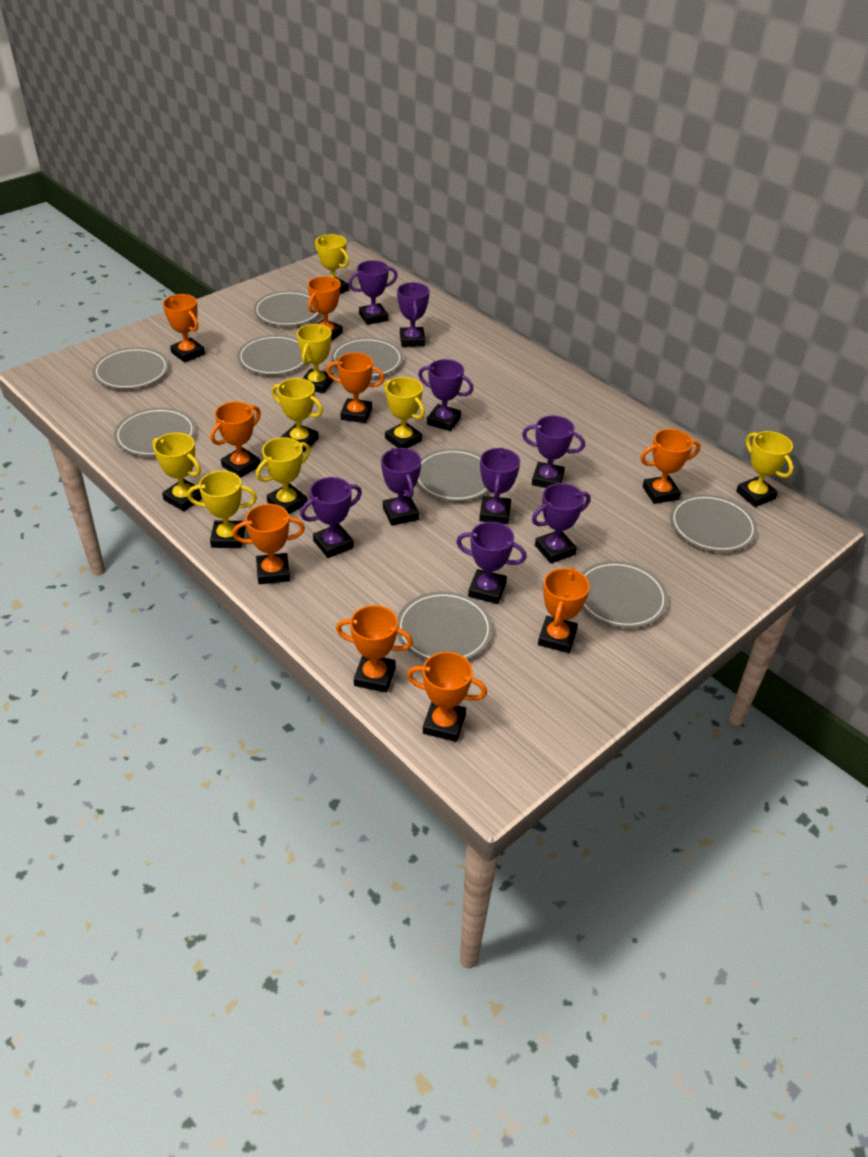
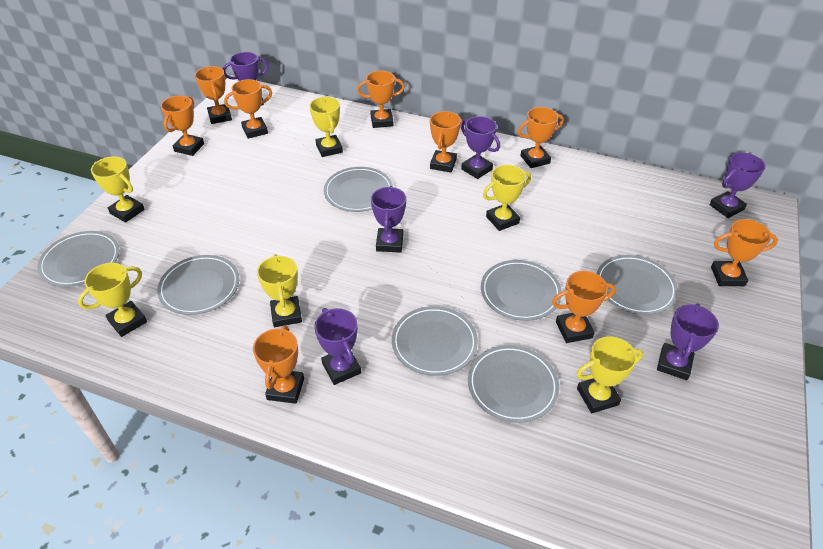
grey plate: [93,347,169,389] [114,408,196,456] [237,335,305,375] [254,291,320,326] [331,337,403,377] [397,591,493,660] [416,449,489,501] [582,561,668,628] [670,494,757,552] = 9 -> [38,231,120,287] [157,255,240,315] [324,167,393,212] [392,306,478,376] [468,345,559,423] [481,260,562,321] [596,255,678,315] = 7
purple trophy: [300,477,362,558] [348,260,398,325] [381,448,421,526] [397,282,430,347] [418,359,474,431] [456,522,527,604] [479,447,520,524] [522,416,585,488] [532,483,590,563] = 9 -> [223,52,269,105] [314,308,361,385] [371,186,406,253] [461,116,500,179] [657,303,719,380] [709,153,765,218] = 6
yellow trophy: [152,432,202,511] [187,471,257,548] [256,437,310,514] [272,378,323,452] [297,324,333,393] [315,234,349,294] [384,377,425,448] [736,431,794,507] = 8 -> [78,263,147,337] [91,156,145,223] [257,254,302,327] [309,97,343,157] [483,165,531,231] [577,336,643,413] = 6

